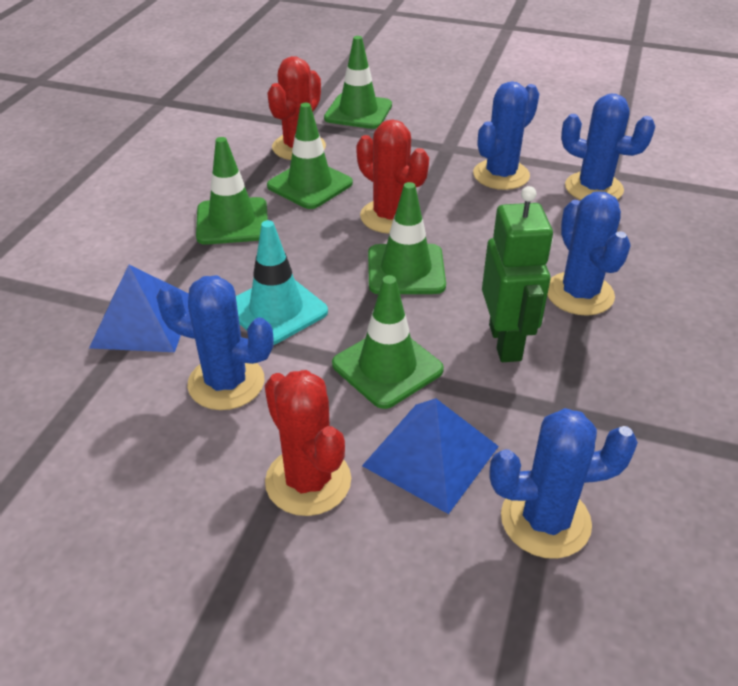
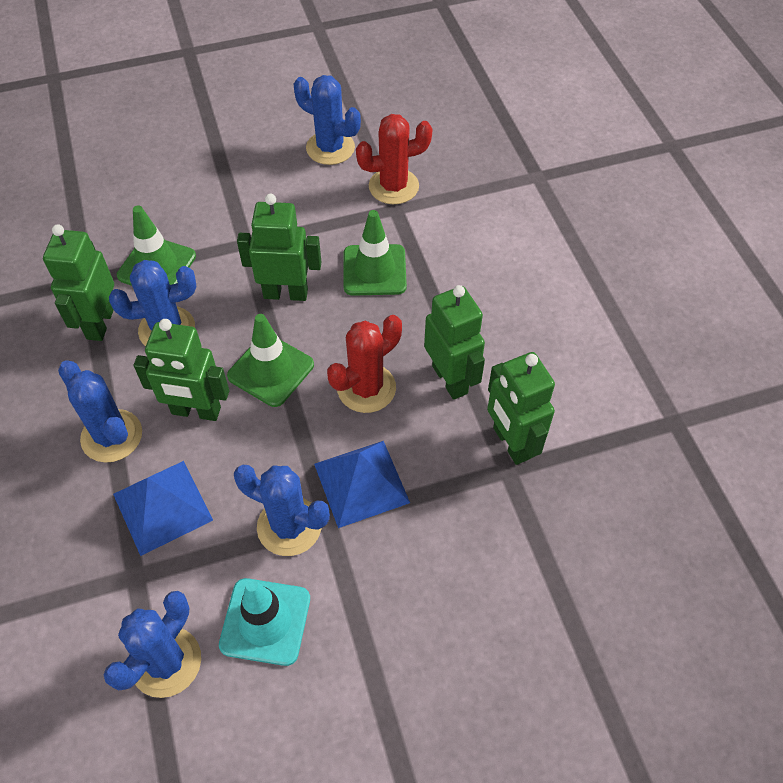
green robot: [482,186,553,362] = 1 -> [43,224,114,341] [134,319,229,421] [237,194,321,301] [424,285,485,400] [487,352,555,465] = 5
green traffic cone: [196,137,268,245] [267,103,353,209] [324,36,392,129] [332,275,444,409] [368,182,446,294] = 5 -> [117,205,196,286] [227,314,314,407] [343,210,407,296] = 3
red cactus: [265,370,351,516] [267,56,326,160] [356,119,429,234] = 3 -> [327,315,402,413] [356,114,433,204] = 2

